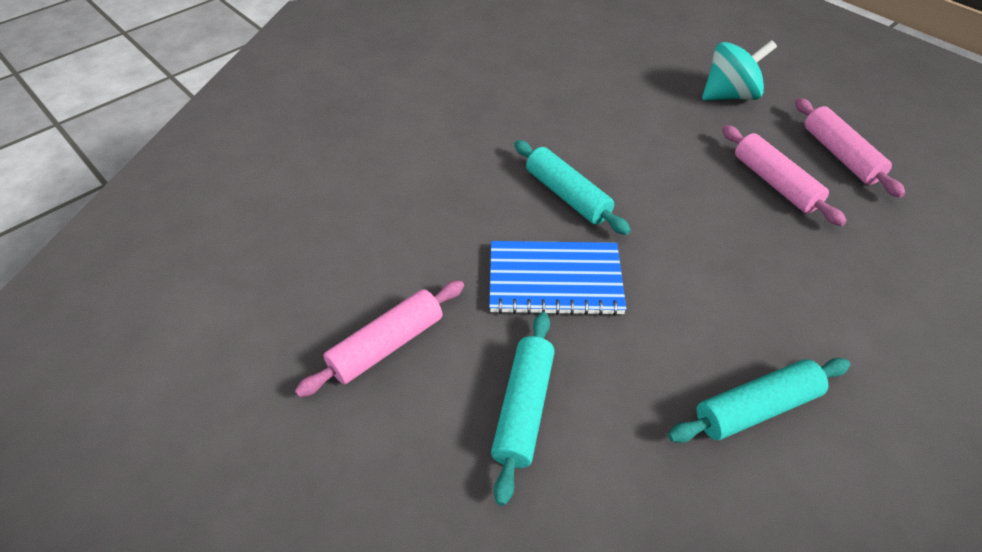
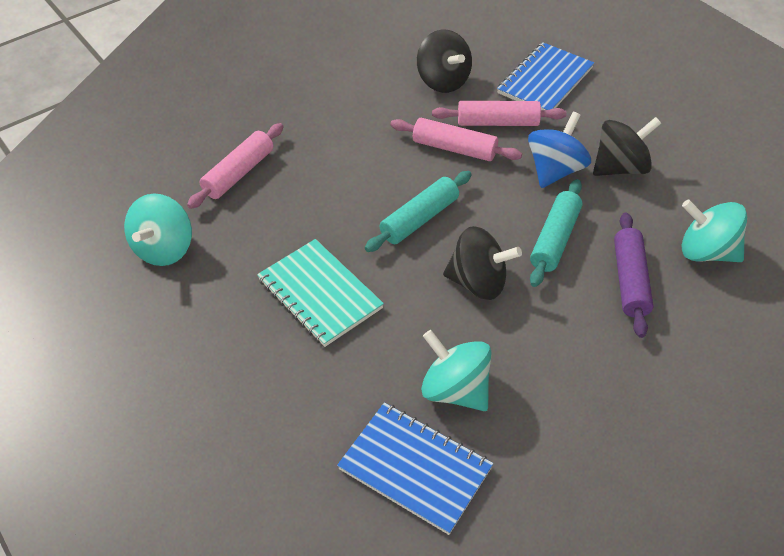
black spinning top: none = 0 -> [417,30,472,93] [443,226,522,300] [593,117,661,176] = 3
blue notebook: [489,241,627,316] = 1 -> [337,403,493,535] [497,42,594,110] = 2
blue spinning top: none = 0 -> [528,112,591,188] = 1
purple rolling pin: none = 0 -> [614,212,653,338] = 1
turquoise notebook: none = 0 -> [257,239,384,347] = 1
turquoise rolling pin: [491,312,555,506] [514,140,631,235] [668,358,850,443] = 3 -> [365,171,472,252] [530,179,582,287] = 2
turquoise spinning top: [702,40,777,100] = 1 -> [124,193,192,266] [421,330,492,411] [682,200,747,262] = 3

